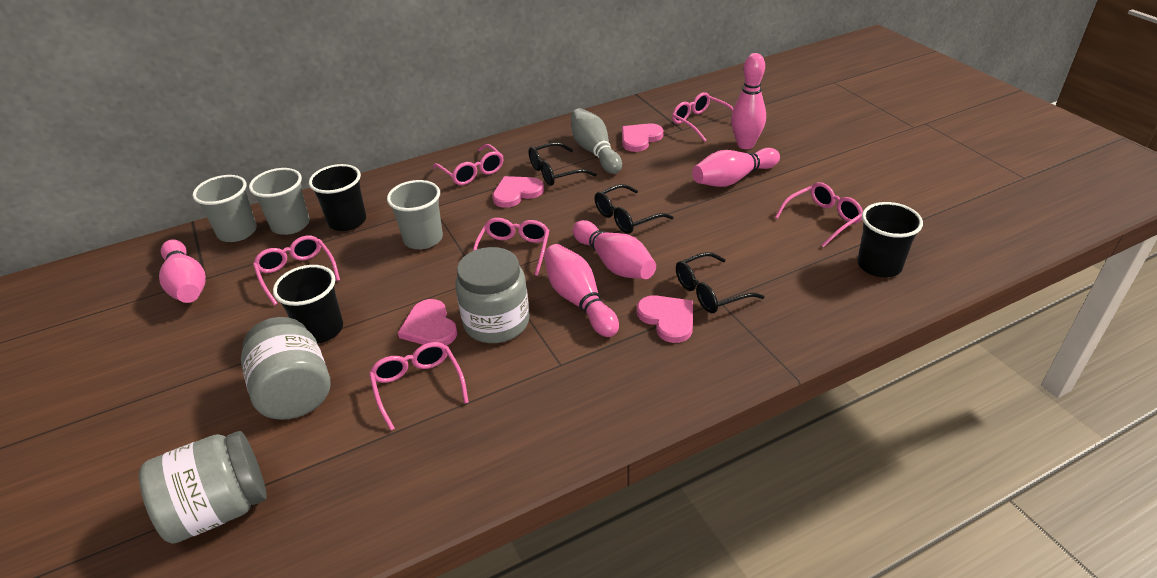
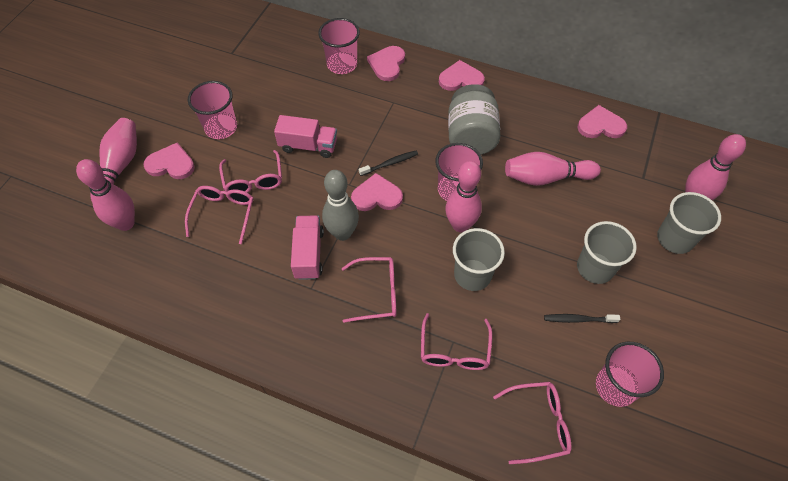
black cup: [273,265,343,344] [309,164,366,231] [857,202,923,277] = 3 -> none = 0
black glasses: [528,142,597,186] [595,184,673,234] [676,252,765,313] = 3 -> none = 0
black toothbrush: none = 0 -> [359,151,418,176] [544,314,620,323] = 2
grey jar: [139,431,267,544] [241,317,330,420] [455,247,529,343] = 3 -> [448,84,500,155] = 1
pink cup: none = 0 -> [188,81,237,139] [318,18,360,74] [435,143,483,201] [596,342,664,407] = 4
pink glasses: [253,236,340,306] [369,342,469,431] [433,144,503,185] [473,218,549,276] [672,92,734,142] [775,182,863,247] = 6 -> [185,186,253,244] [219,150,282,193] [342,257,397,323] [421,313,492,370] [493,382,572,464] = 5
pink heart: [398,299,457,346] [492,176,544,208] [622,123,664,152] [637,295,693,343] = 4 -> [143,143,195,179] [351,173,403,211] [367,46,405,81] [439,60,485,91] [578,105,627,138] = 5
pink truck: none = 0 -> [274,115,337,158] [291,215,324,280] = 2

